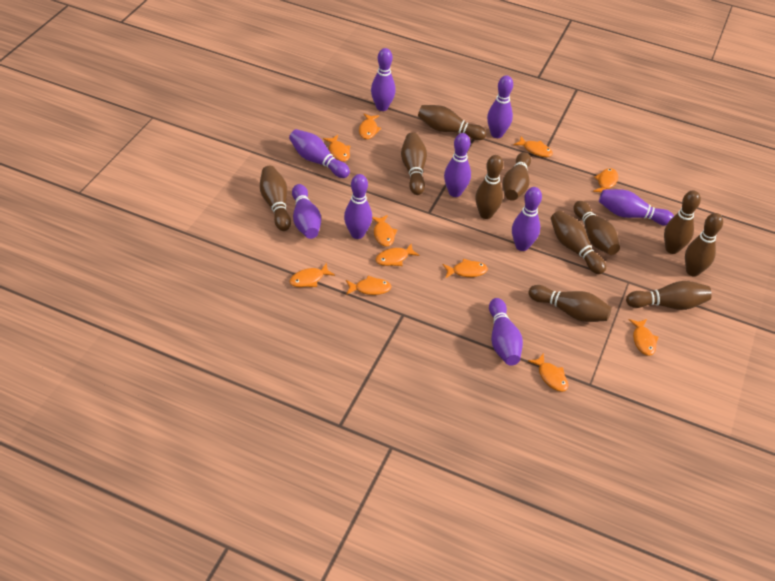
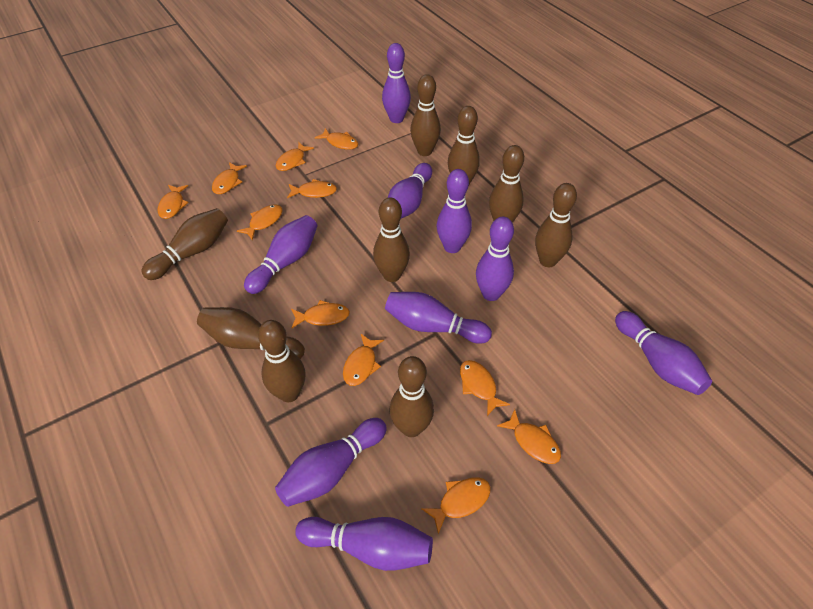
brown bowling pin: [260,166,291,231] [401,132,427,195] [418,105,486,140] [475,155,503,219] [503,152,531,201] [529,285,612,322] [551,210,606,274] [574,201,620,255] [626,281,712,310] [664,190,701,254] [685,213,723,277] = 11 -> [142,208,228,280] [197,307,305,359] [258,320,305,402] [373,198,410,282] [390,356,434,437] [410,74,441,156] [448,106,480,185] [489,145,524,223] [535,183,577,267] = 9

